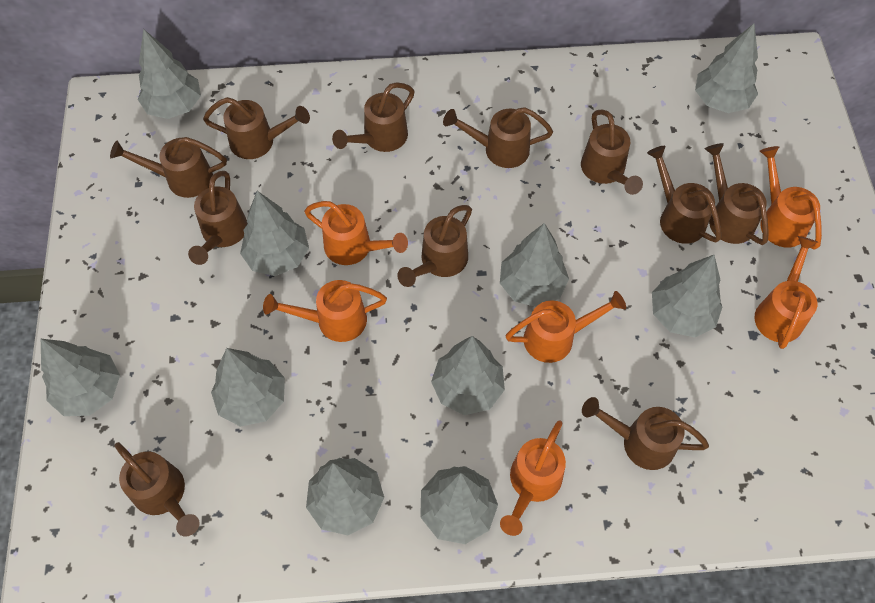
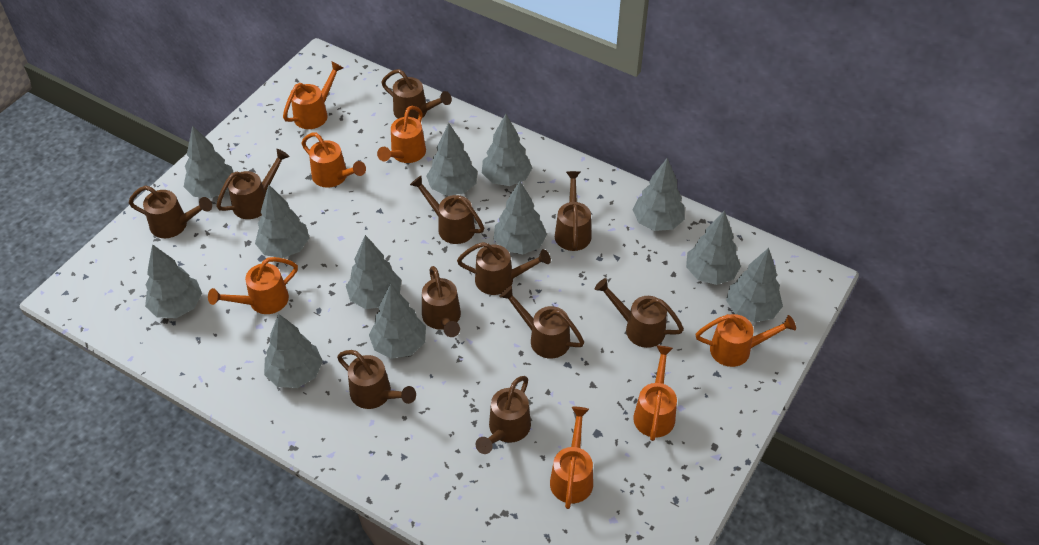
grey tree: [41,339,120,416] [138,29,201,119] [211,348,285,427] [240,191,309,276] [306,458,384,535] [420,466,498,544] [431,336,505,415] [500,223,569,307] [652,255,723,337] [695,24,758,113] = 10 -> [145,244,202,318] [184,125,234,198] [255,184,309,258] [264,314,323,388] [346,235,401,309] [369,284,426,359] [426,123,477,196] [482,114,532,186] [494,181,547,254] [632,158,685,231] [686,210,741,285] [726,248,783,322] = 12
orange watering can: [263,280,387,342] [304,201,408,265] [500,420,566,536] [506,291,626,363] [754,236,818,349] [760,146,822,250] = 6 -> [208,257,298,314] [283,61,343,129] [301,133,366,188] [377,106,426,163] [550,407,593,509] [633,345,677,441] [695,314,796,367] = 7

